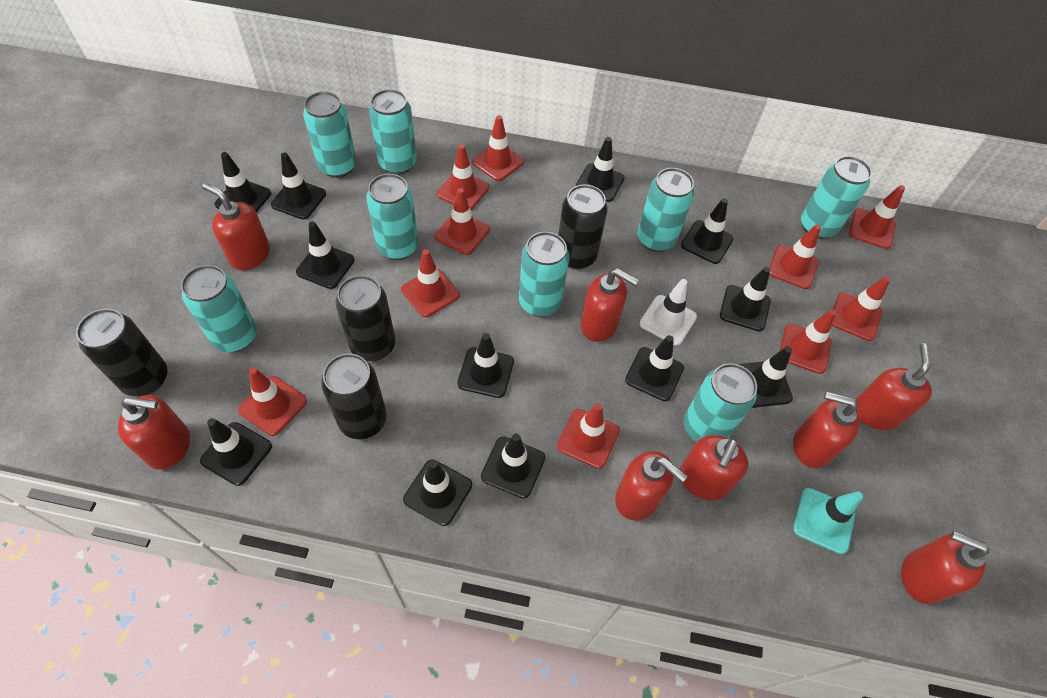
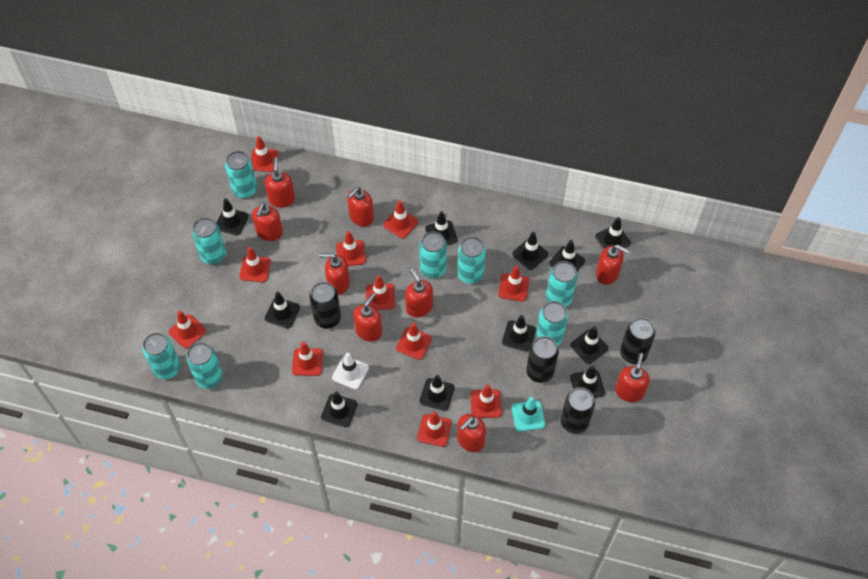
black traffic cone: [200,418,272,486] [214,152,271,212] [271,152,326,219] [296,221,355,289] [403,460,472,526] [457,333,514,398] [481,434,545,499] [576,137,625,202] [625,335,684,401] [681,198,734,264] [720,267,771,332] [738,346,793,408] = 12 -> [216,198,249,235] [265,292,300,328] [321,391,358,427] [420,375,455,411] [425,211,457,245] [502,315,536,351] [512,232,548,270] [549,240,585,271] [570,326,608,364] [570,365,605,398] [595,217,631,249] = 11
red soap dispenser: [118,395,190,470] [202,183,270,270] [580,268,639,342] [615,451,688,520] [680,435,748,500] [793,392,859,468] [855,343,932,430] [901,531,990,604] = 8 -> [252,203,283,241] [265,157,295,208] [319,253,350,295] [347,187,374,227] [353,293,382,342] [405,269,433,317] [457,414,486,452] [596,245,629,285] [615,353,650,402] = 9
red traffic cone: [238,367,307,436] [401,249,460,317] [435,188,490,255] [437,144,489,210] [472,115,524,181] [557,403,620,469] [769,224,821,289] [780,309,836,374] [832,276,890,341] [849,185,905,249] = 10 -> [168,311,206,349] [239,247,271,282] [250,136,279,172] [292,342,323,376] [336,231,366,266] [366,275,395,310] [383,200,418,239] [396,323,432,360] [417,412,452,447] [471,384,502,418] [498,266,529,302] = 11

